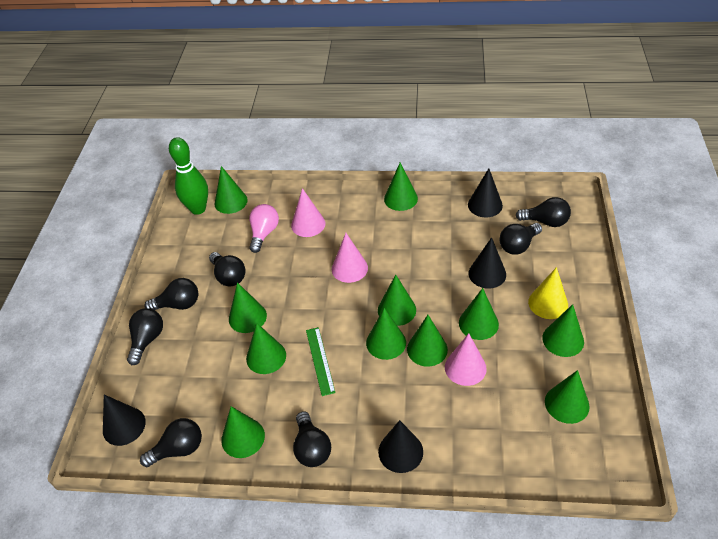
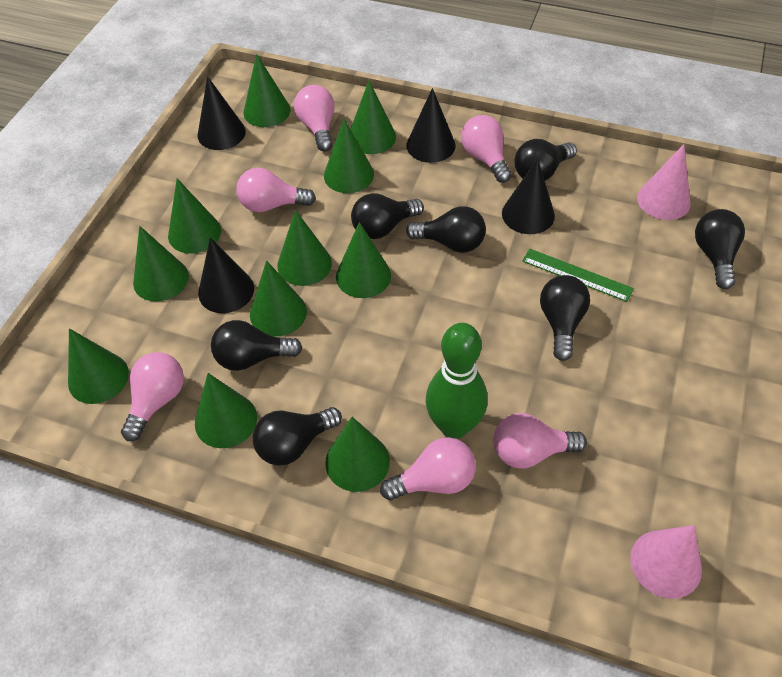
pink cone: [291,188,325,237] [332,233,368,283] [445,333,487,386] = 3 -> [630,525,702,599] [637,144,690,220] = 2
pink light bulb: [249,204,279,253] = 1 -> [121,352,184,441] [236,168,316,212] [294,85,335,152] [380,437,476,501] [461,115,512,183] [493,413,587,469] = 6
yellow cone: [528,267,568,319] = 1 -> none = 0

